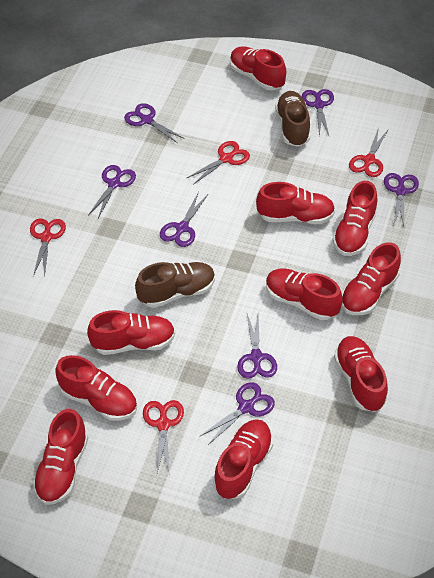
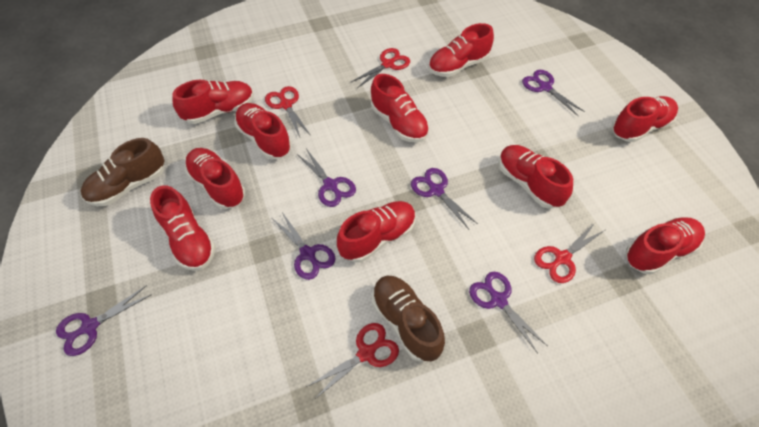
purple scissors: [88,165,136,218] [124,103,185,143] [160,192,208,247] [199,382,275,445] [237,314,277,379] [302,89,334,136] [384,173,419,226] = 7 -> [56,285,152,356] [272,212,335,280] [297,150,356,207] [411,168,478,229] [469,272,547,353] [522,70,585,116] = 6

